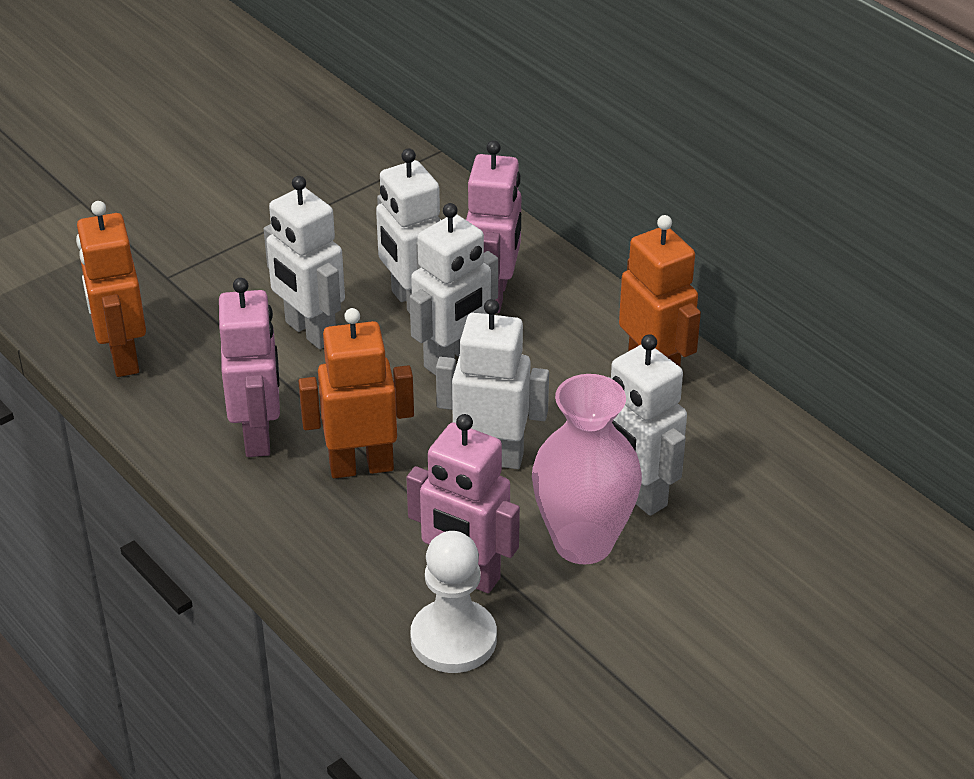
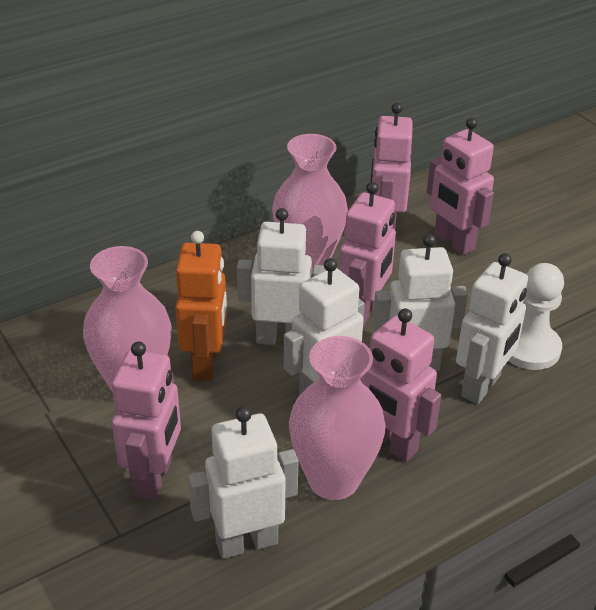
orange robot: [76,201,146,377] [298,308,414,479] [619,215,701,367] = 3 -> [175,231,227,381] = 1
pink robot: [219,278,280,457] [406,414,520,593] [466,140,521,313] = 3 -> [112,342,181,501] [339,182,396,326] [360,308,441,462] [371,103,413,229] [427,118,494,255] = 5
pink vase: [532,374,642,565] = 1 -> [83,246,172,393] [272,134,348,275] [289,336,385,500] = 3

